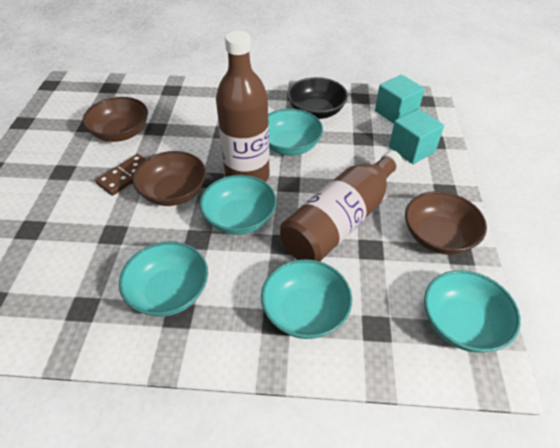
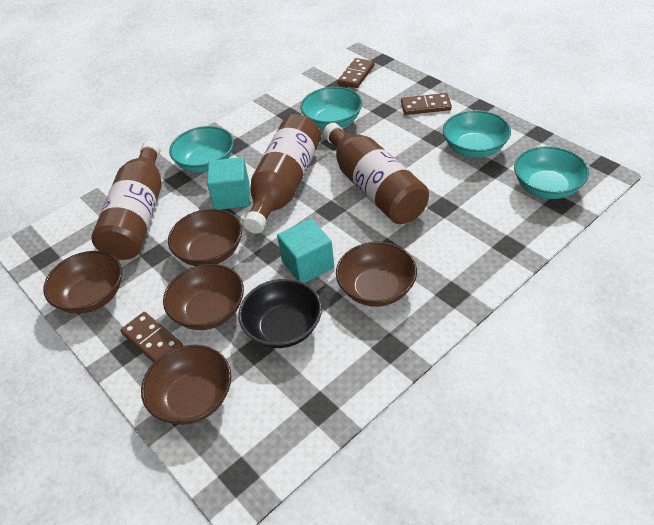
brown bottle: [216,31,270,182] [280,150,403,261] = 2 -> [91,141,162,260] [243,114,321,234] [323,123,429,224] = 3
brown bowl: [82,97,148,142] [133,151,206,206] [405,191,487,255] = 3 -> [43,251,122,314] [141,345,231,425] [163,264,244,330] [168,209,242,266] [336,242,417,307] = 5
brown domino: [95,154,146,196] = 1 -> [120,312,183,363] [338,58,375,88] [401,93,452,115] = 3
turquoise bowl: [119,242,208,317] [200,175,277,235] [261,259,352,339] [268,109,323,156] [424,270,521,353] = 5 -> [169,126,234,173] [301,87,362,129] [443,110,511,158] [514,146,589,199] = 4

